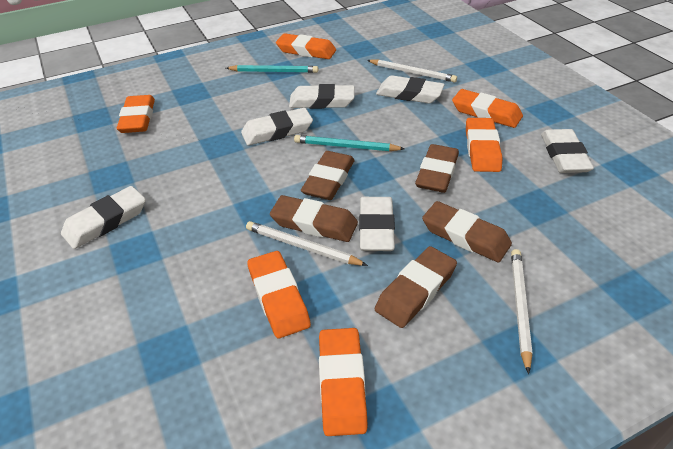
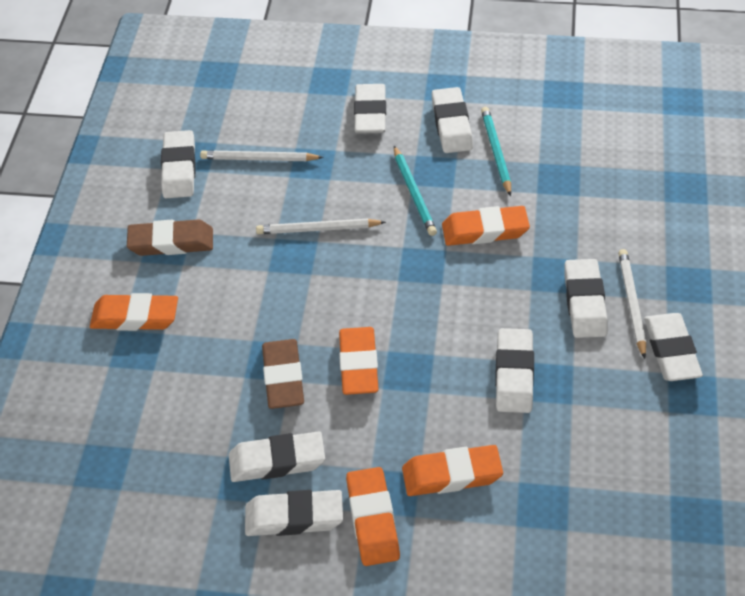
brown eraser: [270,195,358,242] [301,151,355,200] [375,246,457,328] [415,144,459,193] [422,201,512,262] = 5 -> [127,220,213,256] [262,339,304,409] = 2
orange eraser: [117,95,155,133] [247,251,311,338] [276,33,336,59] [319,328,368,436] [452,89,523,128] [466,118,503,172] = 6 -> [90,293,178,331] [339,327,379,395] [346,467,400,566] [402,445,503,496] [442,206,530,246] = 5
white eraser: [61,186,146,249] [241,108,313,145] [289,84,354,109] [359,197,395,251] [376,75,445,103] [541,129,594,173] = 6 -> [161,130,196,198] [229,432,325,482] [245,490,343,536] [354,84,386,134] [432,87,473,153] [495,328,534,413] [564,259,608,338] [644,313,703,381] = 8

